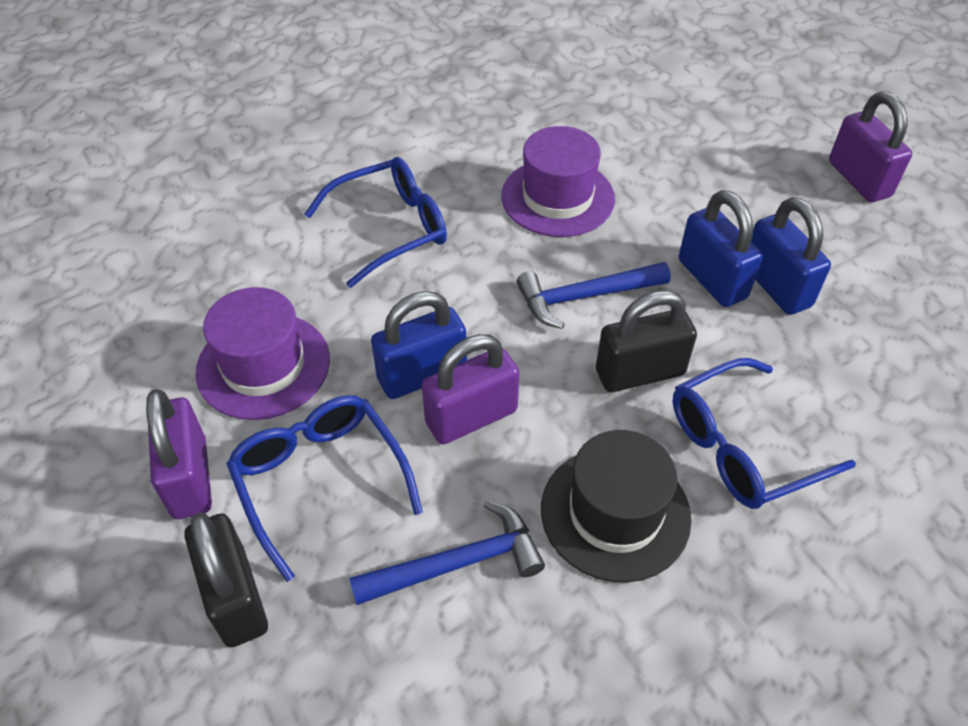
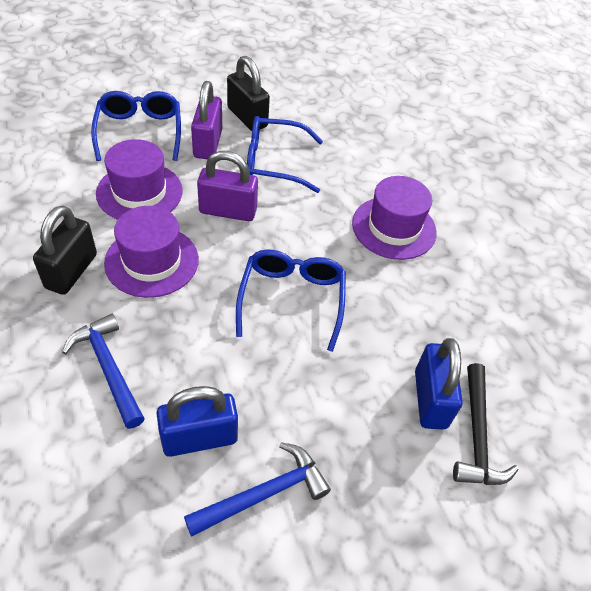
black hammer: none = 0 -> [453,363,519,485] = 1
black hat: [541,430,692,583] = 1 -> none = 0
blue padlock: [371,291,467,399] [679,190,763,307] [751,197,831,315] = 3 -> [156,386,238,457] [415,338,463,430] = 2
purple hat: [195,287,330,420] [501,126,615,237] = 2 -> [96,139,183,219] [104,206,199,298] [352,176,437,260] = 3
purple padlock: [146,389,212,519] [422,334,520,444] [829,92,912,202] = 3 -> [191,81,222,159] [197,151,258,221] = 2

